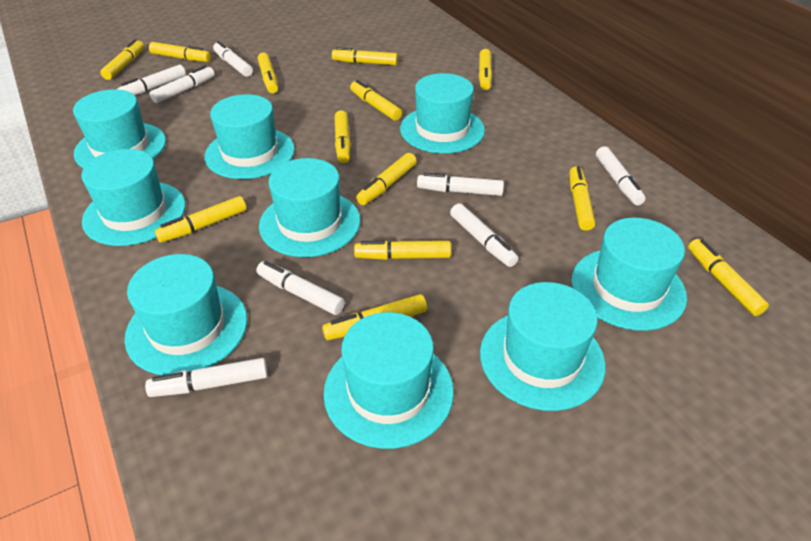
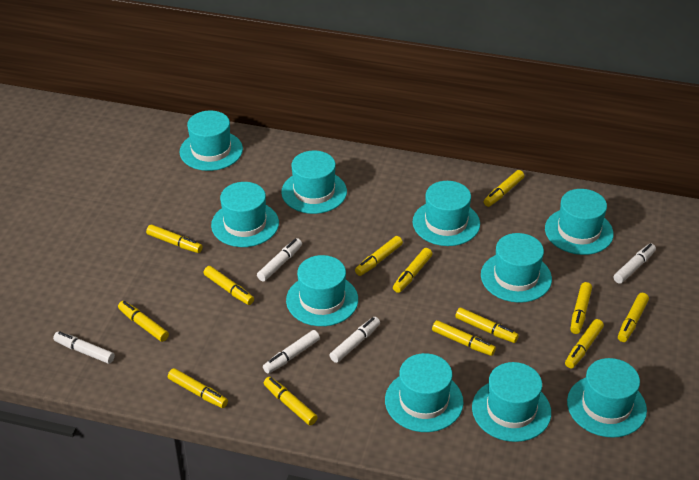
turquoise hat: [73,89,166,169] [82,149,186,246] [125,254,247,375] [205,94,295,179] [259,158,360,257] [323,312,454,449] [400,73,485,154] [480,282,606,411] [571,218,687,331] = 9 -> [179,111,243,171] [211,182,279,247] [281,151,347,214] [286,255,358,326] [385,353,463,432] [413,181,480,246] [472,362,551,442] [481,233,552,303] [545,189,614,255] [567,358,647,438] = 10
white marker: [118,65,186,95] [145,358,268,397] [149,65,215,103] [213,41,253,77] [256,261,345,315] [417,173,504,196] [450,203,519,267] [596,146,646,206] = 8 -> [53,331,115,364] [257,238,302,282] [263,330,320,374] [329,317,380,363] [613,243,656,284] = 5

